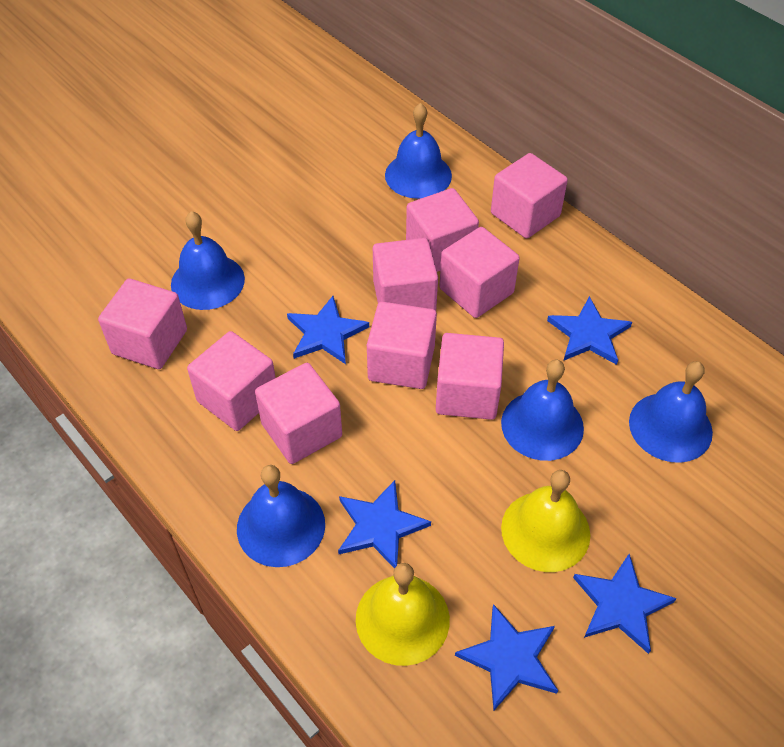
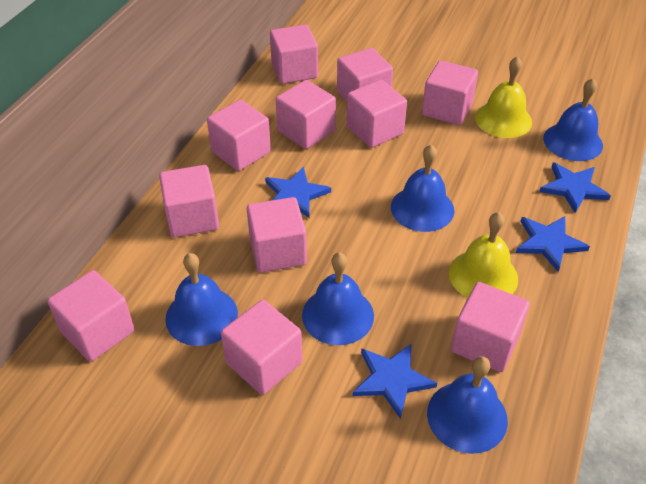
blue star: [287,296,369,364] [338,480,431,569] [455,604,558,710] [547,296,632,365] [573,553,677,654] = 5 -> [265,167,331,218] [353,343,437,419] [516,216,590,272] [539,162,611,213] = 4
pink cube: [98,279,187,369] [187,331,276,431] [255,363,342,464] [367,302,437,389] [373,238,438,311] [406,188,479,272] [436,333,504,420] [439,227,520,318] [491,153,568,239] = 9 -> [47,270,135,362] [159,165,219,238] [207,100,271,171] [221,300,302,395] [247,197,307,273] [270,25,318,84] [276,80,336,149] [337,48,393,102] [347,79,407,148] [422,60,478,125] [451,282,530,372] = 11

